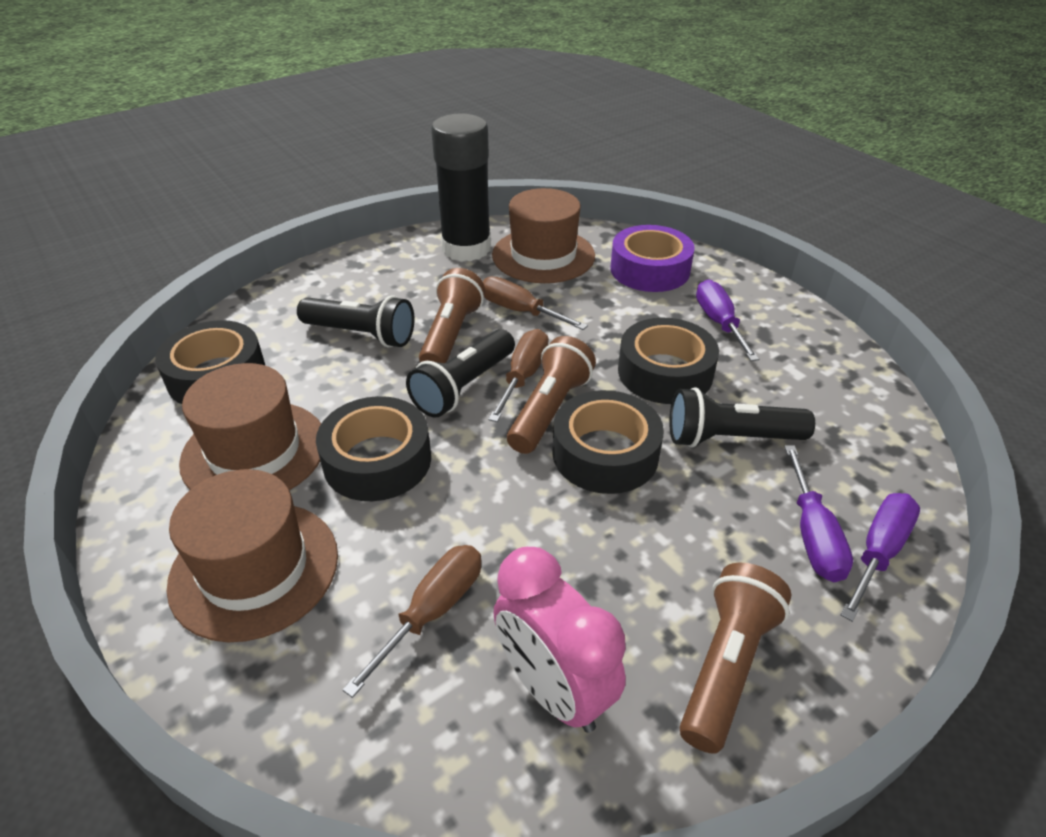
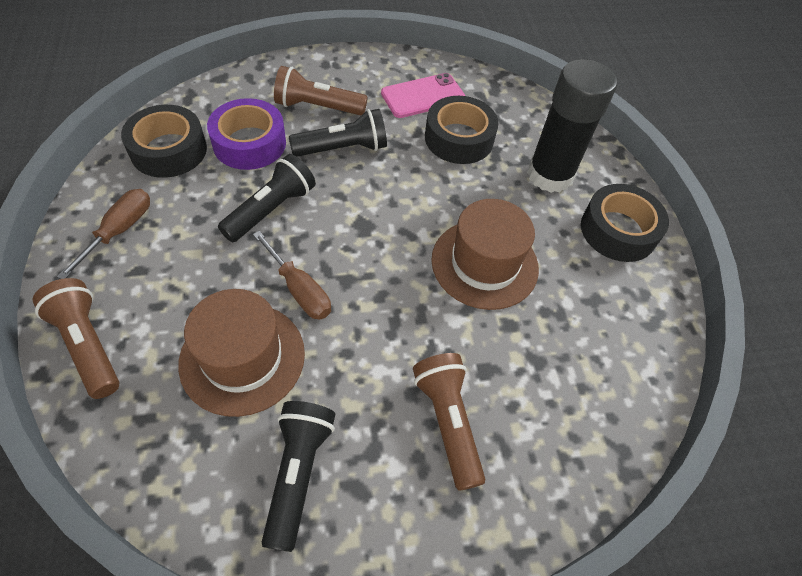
black tape: [155,320,265,404] [316,396,431,501] [552,390,664,494] [618,318,719,404] = 4 -> [121,105,207,178] [425,96,498,164] [581,184,669,262] = 3
brown hat: [167,469,338,642] [179,363,321,490] [492,188,595,283] = 3 -> [178,289,305,417] [431,199,539,310] = 2
brown screwdriver: [342,545,481,698] [483,276,588,330] [488,329,549,422] = 3 -> [57,189,150,279] [253,231,331,320] = 2
pink clock: [493,547,626,733] = 1 -> none = 0
pink phone: none = 0 -> [381,73,465,118] = 1
purple screwdriver: [696,279,759,361] [784,445,853,582] [841,493,920,622] = 3 -> none = 0

